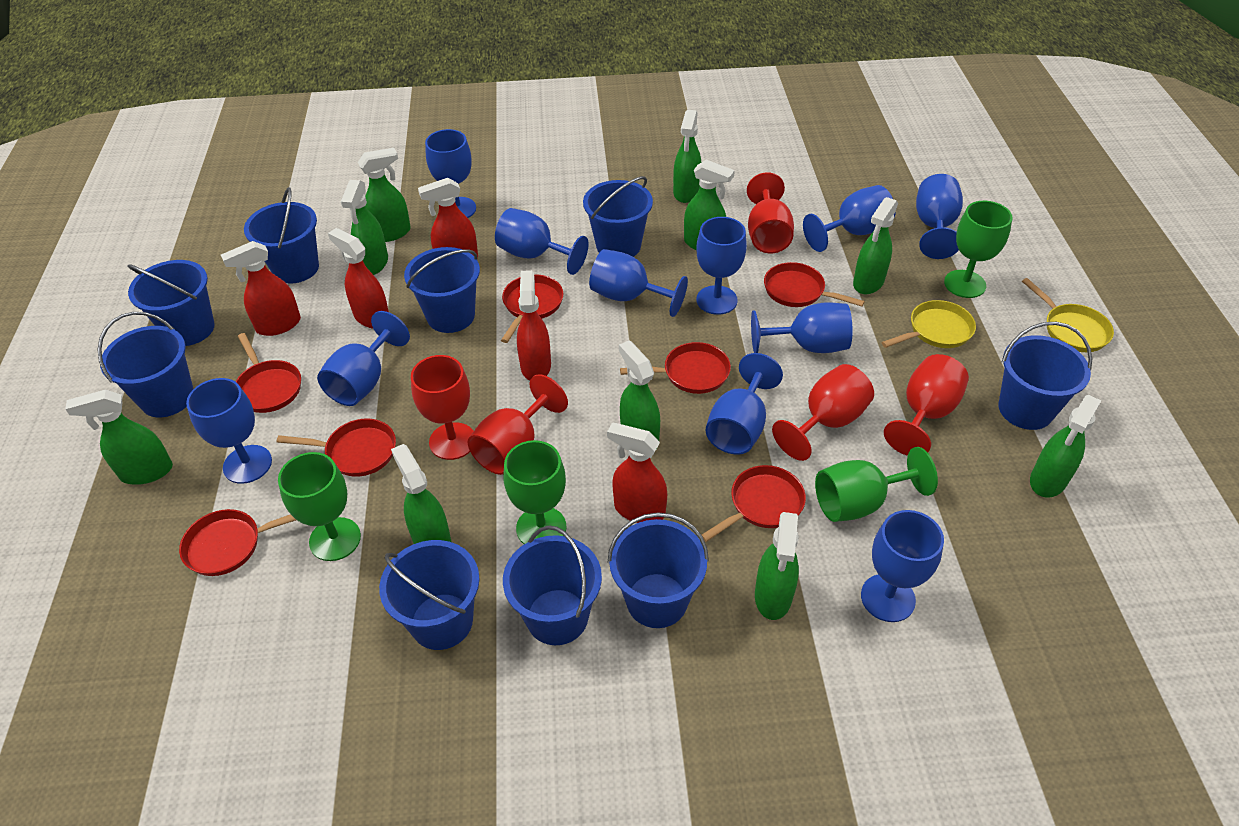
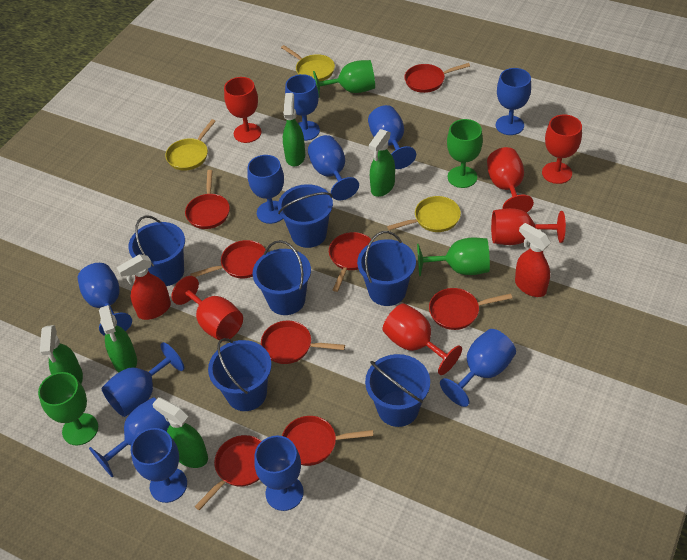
blue bucket: [97,312,193,417] [128,260,215,346] [244,187,319,284] [379,540,480,650] [404,247,480,333] [503,525,602,645] [583,176,653,257] [608,513,709,628] [999,322,1092,430] = 9 -> [128,215,185,286] [208,338,271,411] [253,240,311,315] [278,184,333,248] [357,231,416,306] [365,354,430,427] = 6
green spray bottle: [65,390,173,485] [341,180,388,275] [358,148,411,242] [391,444,451,544] [619,340,660,448] [673,110,701,203] [684,160,735,250] [755,512,799,620] [853,197,898,294] [1030,395,1101,498] = 10 -> [40,325,83,383] [99,305,137,372] [152,397,208,468] [283,93,305,166] [369,129,395,197] = 5
red goblet: [411,355,474,460] [468,374,568,475] [747,172,794,253] [772,364,874,461] [884,354,969,456] = 5 -> [171,276,243,340] [224,77,261,143] [383,303,462,375] [487,147,534,213] [491,208,566,245] [542,115,582,184] = 6
red pan: [179,509,296,576] [236,333,301,413] [277,419,396,477] [501,274,563,343] [620,342,731,394] [702,465,806,542] [764,262,865,307] = 7 -> [185,170,230,229] [190,240,266,278] [194,435,261,510] [261,320,345,364] [282,416,373,466] [329,232,371,292] [404,63,470,93] [429,288,512,330] = 8
red spray bottle: [221,241,301,336] [328,228,389,329] [418,178,478,258] [517,270,551,380] [607,422,667,523] = 5 -> [117,254,171,320] [515,223,551,297] = 2
yellow pan: [882,300,976,348] [1022,278,1114,352] = 2 -> [165,119,216,171] [281,45,335,81] [387,196,461,232] = 3

